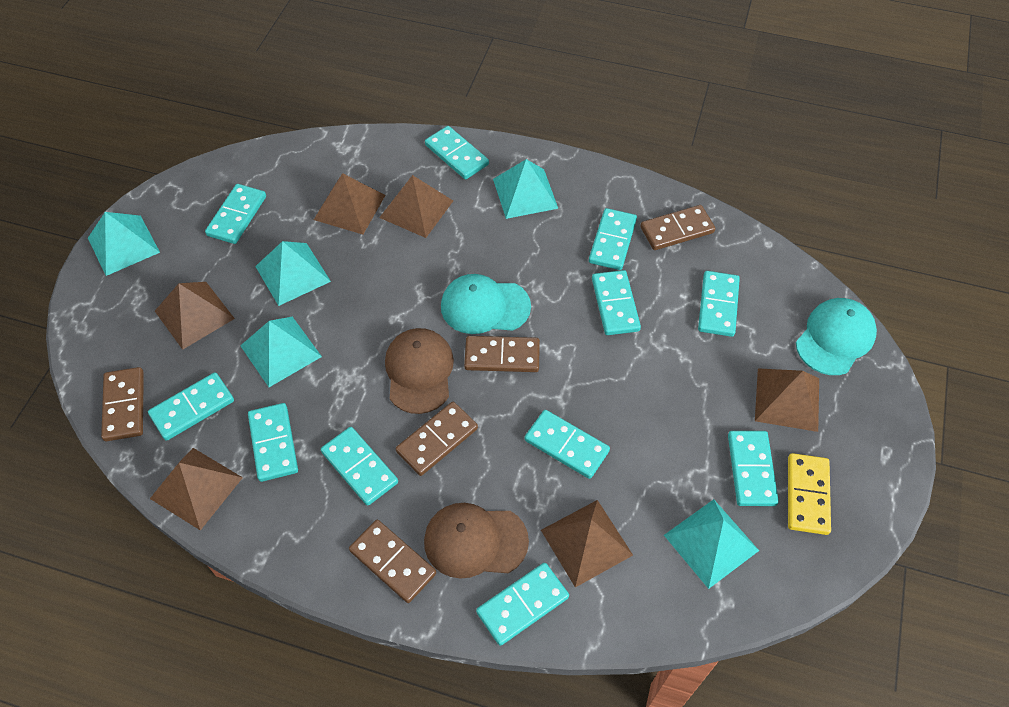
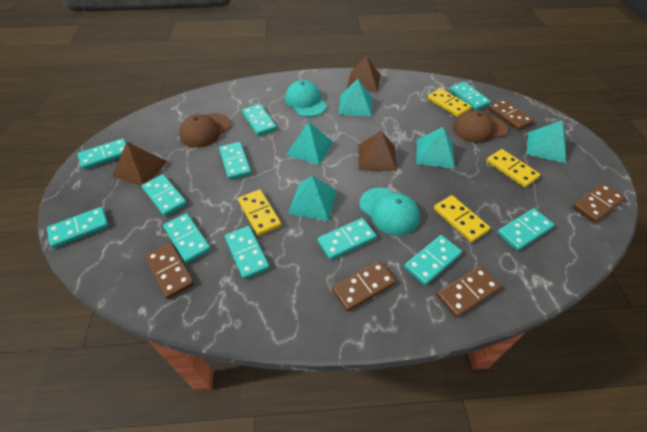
brown pyramid: [150,448,243,530] [155,282,235,350] [314,173,386,235] [379,175,453,238] [541,500,633,587] [755,368,819,432] = 6 -> [112,142,168,186] [347,56,380,92] [358,131,397,171] = 3
yellow domino: [788,453,831,535] = 1 -> [238,189,281,236] [427,88,471,117] [434,195,490,242] [487,149,540,188] = 4

